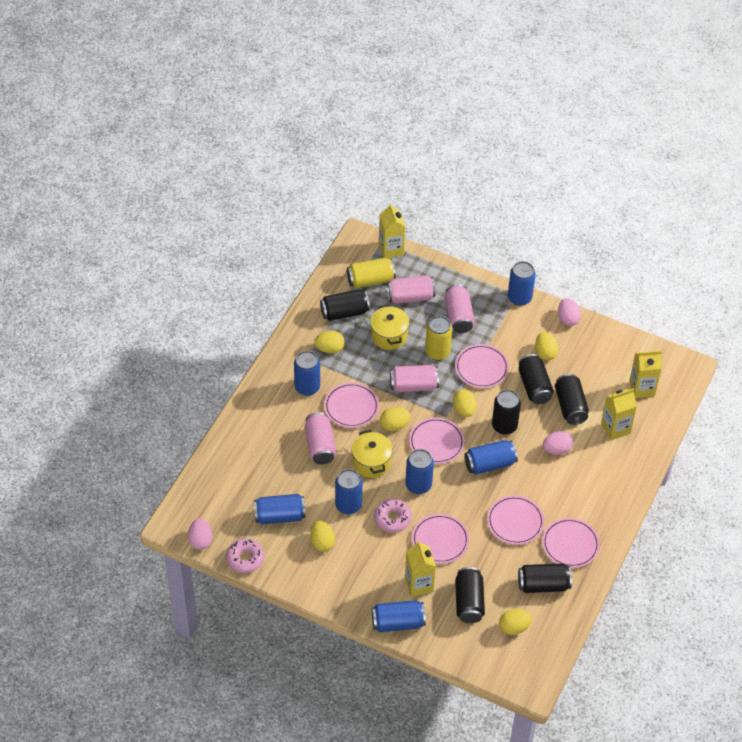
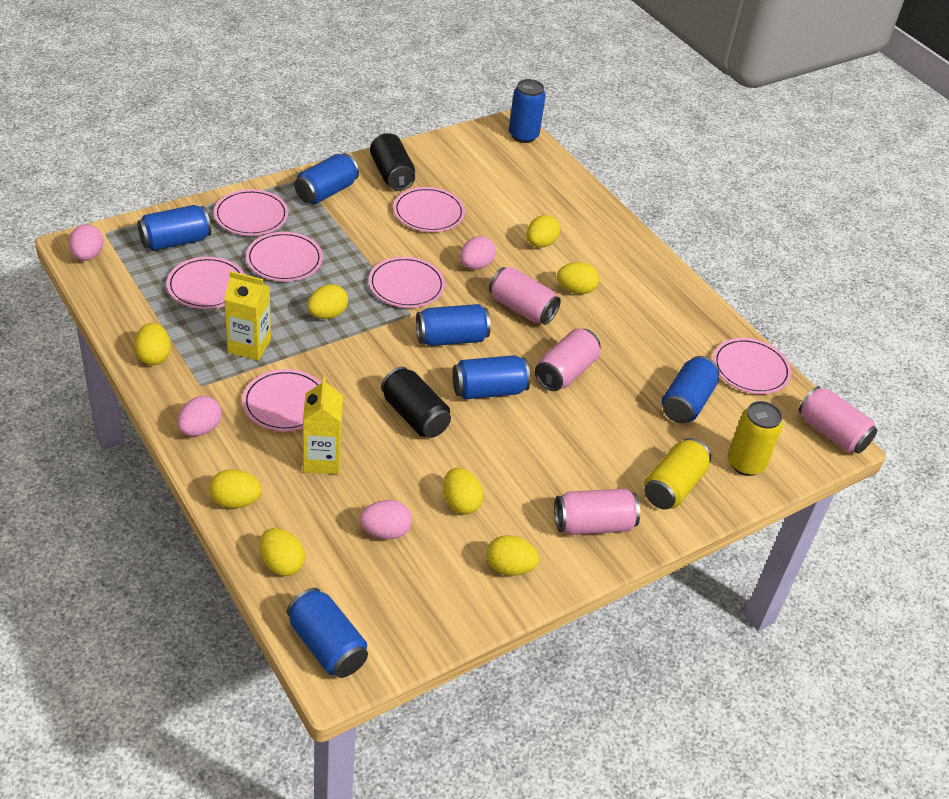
black can: [320,290,370,321] [455,567,485,623] [492,390,521,435] [518,563,572,593] [519,354,554,404] [555,374,589,425] = 6 -> [370,133,415,191] [381,367,451,438] = 2
pink donut: [226,539,264,573] [374,499,412,532] = 2 -> none = 0
pink egg: [188,518,212,550] [543,431,573,455] [558,298,581,326] = 3 -> [69,224,103,261] [178,396,222,436] [359,500,412,539] [460,236,496,269] = 4
pink plate: [324,382,379,428] [409,417,465,464] [412,514,469,564] [455,344,509,388] [487,495,544,545] [542,518,600,568] = 6 -> [167,257,244,309] [214,189,288,236] [242,369,321,431] [246,232,323,281] [369,257,445,308] [393,187,465,232] [713,338,791,394] = 7
yellow carton: [379,203,405,258] [405,540,436,597] [601,388,637,440] [629,350,662,398] = 4 -> [224,271,271,361] [303,377,343,474] = 2
yellow egg: [310,521,335,552] [314,331,345,353] [380,407,411,431] [453,389,477,417] [499,609,532,635] [535,332,558,360] = 6 -> [134,323,171,365] [209,469,262,508] [260,528,305,576] [307,284,348,319] [443,468,484,514] [486,535,539,576] [527,215,560,248] [557,262,599,294] = 8
yellow pot: [352,430,393,478] [370,305,410,350] = 2 -> none = 0

